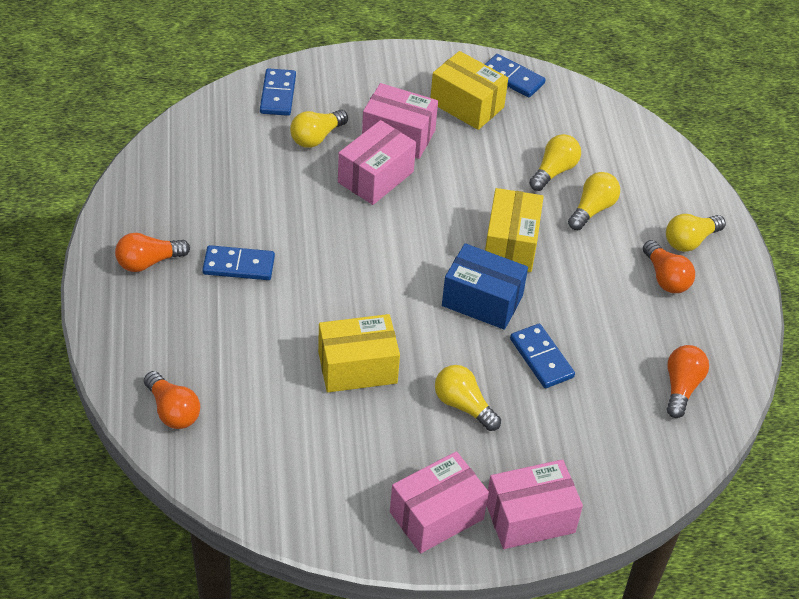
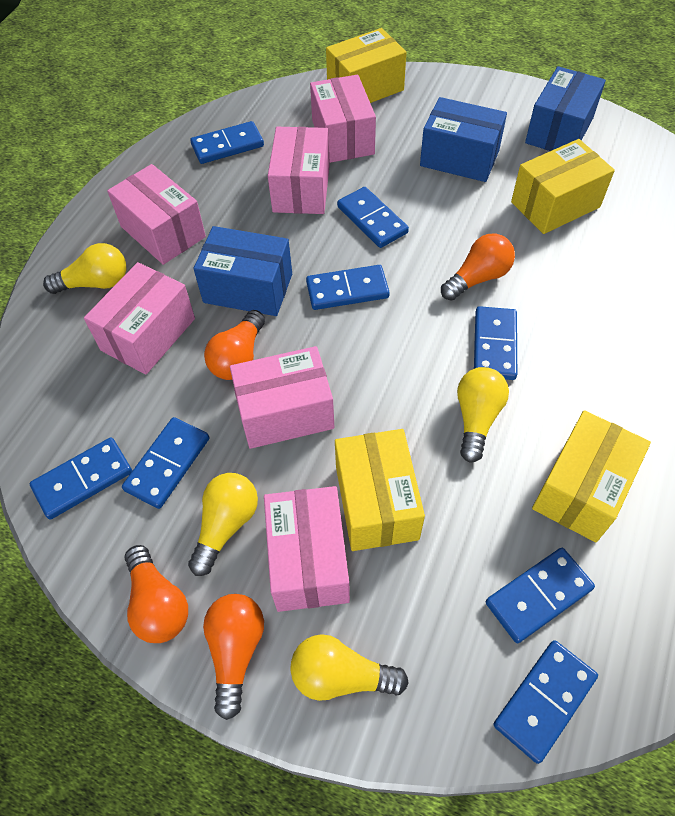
blue box: [442,243,528,330] = 1 -> [194,226,292,316] [420,97,507,182] [525,66,606,151] = 3
blue domino: [202,245,275,280] [260,68,296,116] [485,54,546,97] [510,324,575,388] = 4 -> [30,437,132,520] [122,417,209,509] [190,121,264,164] [306,265,390,310] [337,187,409,248] [474,306,517,380] [486,548,595,643] [494,640,598,764] = 8
pink box: [338,120,416,205] [362,83,438,159] [390,451,489,553] [486,459,583,549] = 4 -> [84,262,195,375] [107,164,206,265] [230,346,335,449] [264,486,350,612] [268,127,330,214] [310,75,376,163] = 6
yellow box: [318,314,400,392] [430,51,508,130] [485,188,544,272] = 3 -> [326,28,407,103] [335,429,425,551] [511,139,615,234] [532,410,651,542] = 4
yellow light bulb: [290,110,348,148] [435,365,501,431] [529,134,581,191] [568,172,620,230] [666,214,726,252] = 5 -> [43,243,126,294] [188,473,258,576] [290,634,409,701] [457,367,509,463] = 4

